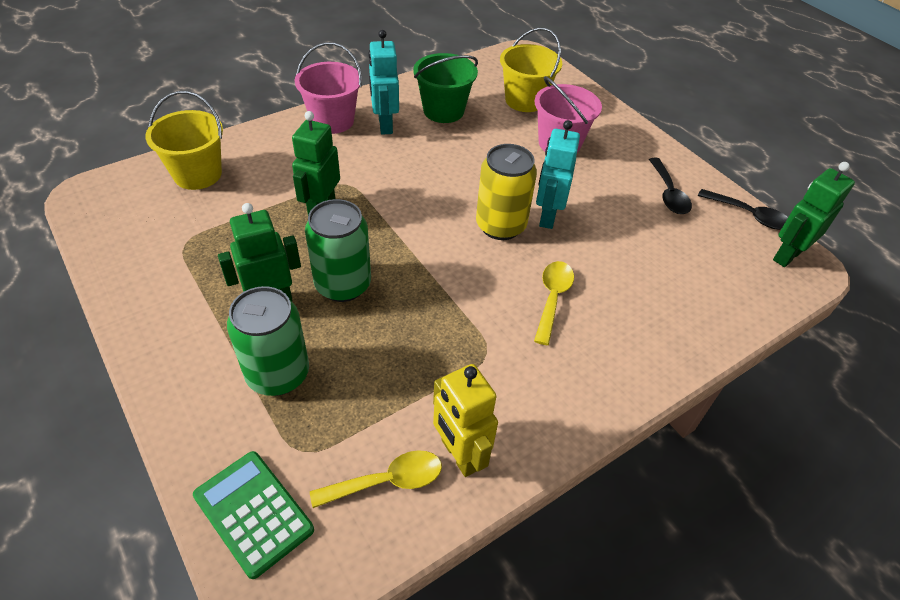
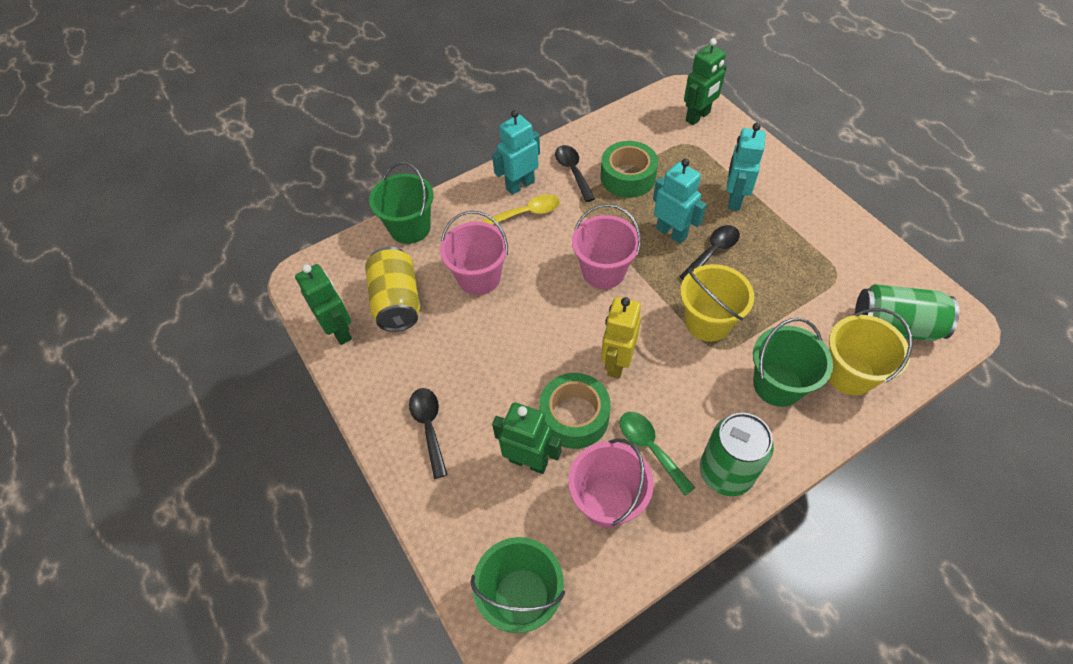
black spoon: [649,158,692,214] [698,189,788,230] = 2 -> [409,388,447,479] [555,145,595,202] [679,225,740,280] = 3
green bucket: [413,53,478,123] = 1 -> [369,162,434,244] [470,537,565,633] [753,318,833,407] = 3
green calculator: [193,451,314,579] = 1 -> none = 0
green spoon: none = 0 -> [620,412,695,496] = 1
green tape: none = 0 -> [539,373,611,449] [601,141,658,198] = 2
pink bucket: [294,42,362,134] [535,76,602,153] = 2 -> [440,211,508,295] [568,438,654,528] [572,204,641,289] = 3
turquoise robot: [368,30,399,135] [536,120,580,229] = 2 -> [492,110,540,195] [653,159,706,244] [726,123,766,211] = 3
yellow spoon: [310,450,442,508] [534,261,574,345] = 2 -> [482,194,560,225] = 1

